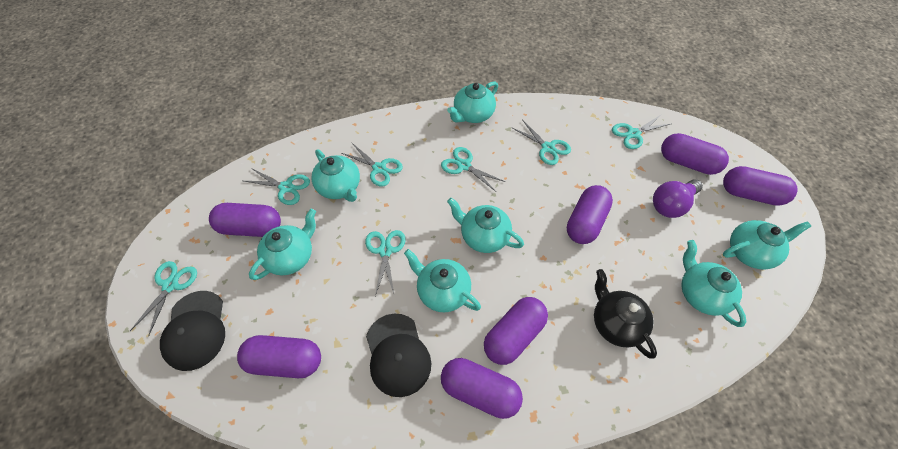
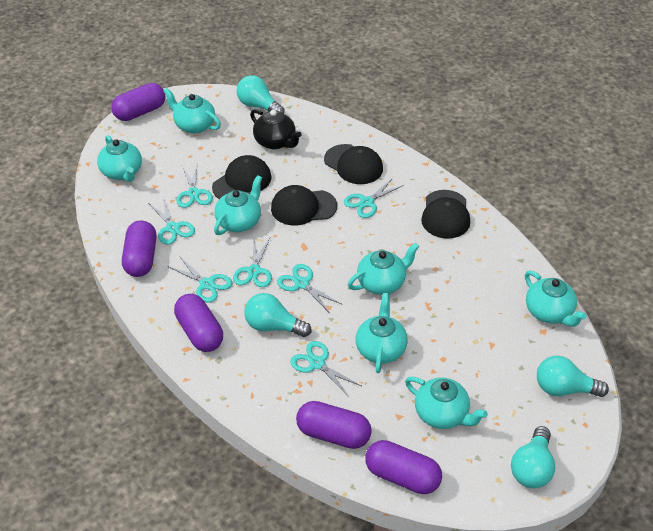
black cap: [160,291,225,371] [366,314,431,397] = 2 -> [212,155,271,199] [271,185,337,225] [324,144,383,184] [421,190,470,239] = 4
purple capsule: [209,203,281,237] [237,335,321,378] [441,358,523,419] [484,297,548,365] [567,185,613,244] [661,133,729,175] [723,166,798,206] = 7 -> [111,83,165,121] [122,220,157,277] [174,294,223,352] [296,401,372,449] [365,440,442,494] = 5
purple light bulb: [653,179,703,218] = 1 -> none = 0
turquoise light bulb: none = 0 -> [237,75,285,114] [244,293,311,337] [511,426,555,488] [537,356,609,397] = 4

